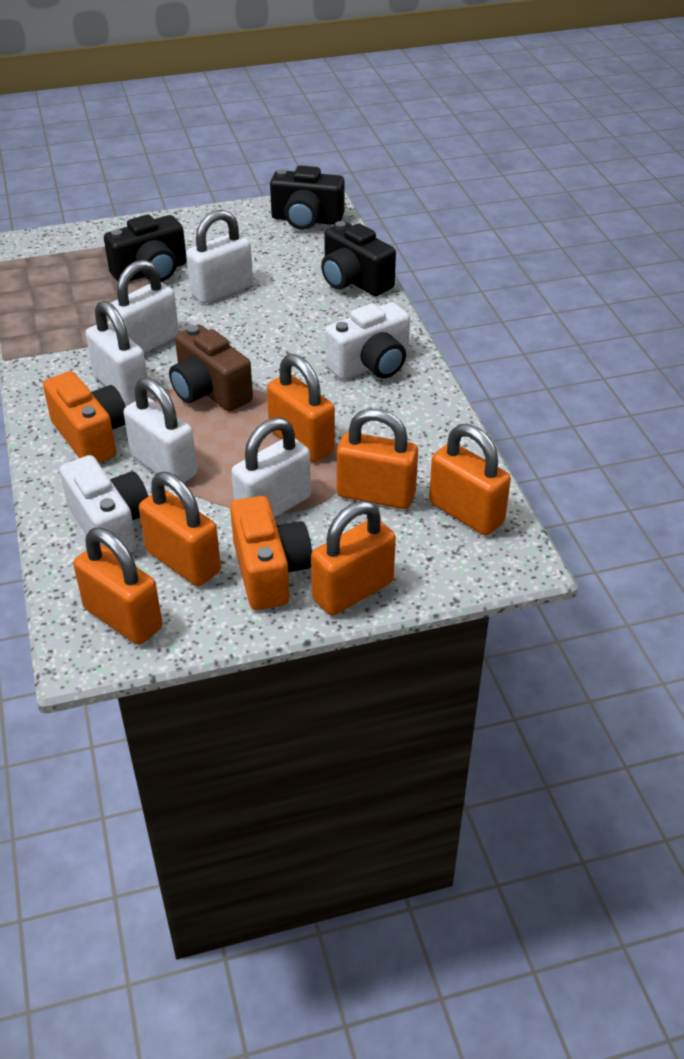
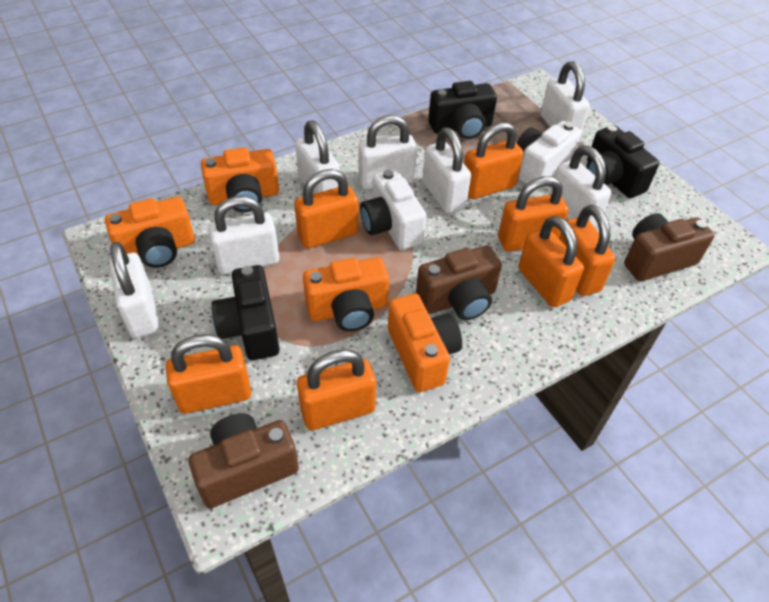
brown camera: [169,325,253,412] = 1 -> [188,413,299,508] [416,245,502,320] [624,213,715,281] = 3
orange camera: [43,371,126,463] [230,496,312,610] = 2 -> [105,197,195,268] [201,147,279,212] [303,257,389,331] [388,294,462,392] = 4
orange padlock: [73,528,162,645] [139,472,221,586] [267,354,335,462] [311,501,396,616] [337,409,418,509] [429,424,511,536] = 6 -> [166,334,251,414] [294,169,358,248] [297,349,376,430] [464,122,524,199] [498,176,569,252] [518,216,584,307] [559,205,615,296] = 7
white padlock: [86,301,150,405] [109,260,179,353] [124,377,197,482] [186,210,253,304] [232,417,311,518] = 5 -> [109,242,159,338] [208,196,279,274] [295,120,340,194] [358,115,417,189] [423,127,471,213] [540,61,590,131] [549,146,611,227] = 7

